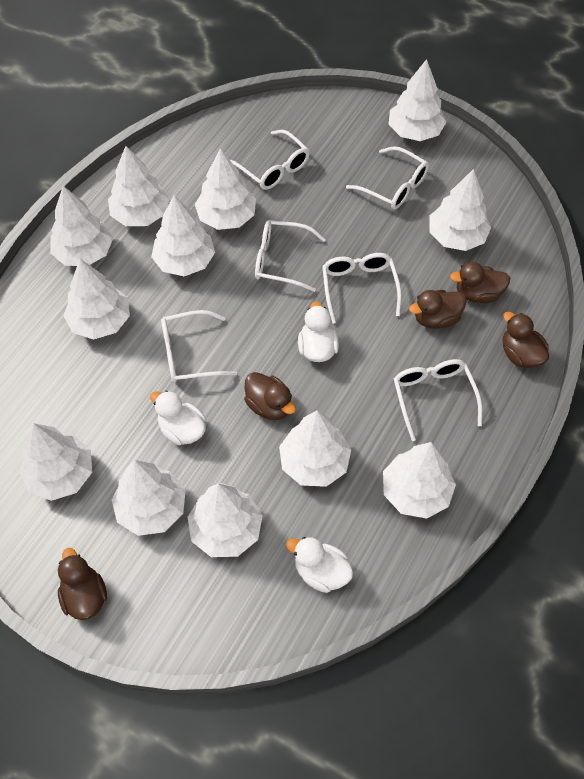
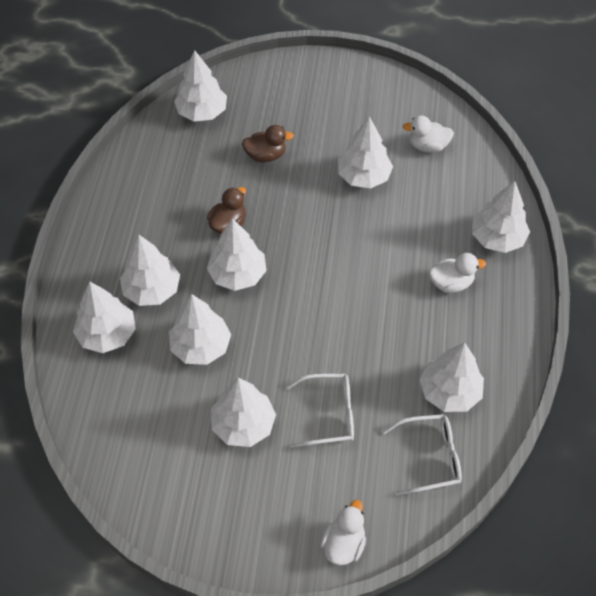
brown duck: [58,548,107,620] [244,372,296,420] [409,290,466,329] [450,262,510,303] [502,312,549,368] = 5 -> [207,187,246,234] [242,125,294,162] = 2
white glasses: [161,310,237,383] [230,130,310,190] [255,220,326,292] [322,253,402,324] [346,146,429,210] [394,359,482,441] = 6 -> [286,374,354,448] [383,414,462,496] = 2
white tree: [19,423,92,501] [50,186,113,266] [63,259,130,340] [108,146,170,226] [111,460,186,536] [151,195,215,276] [188,483,263,557] [195,148,256,230] [279,410,351,487] [383,442,456,519] [389,59,446,141] [429,169,491,251] = 12 -> [73,282,136,353] [120,235,180,306] [169,294,231,365] [174,50,227,122] [207,218,267,291] [211,377,276,447] [338,116,393,188] [420,342,484,412] [472,181,530,253] = 9

